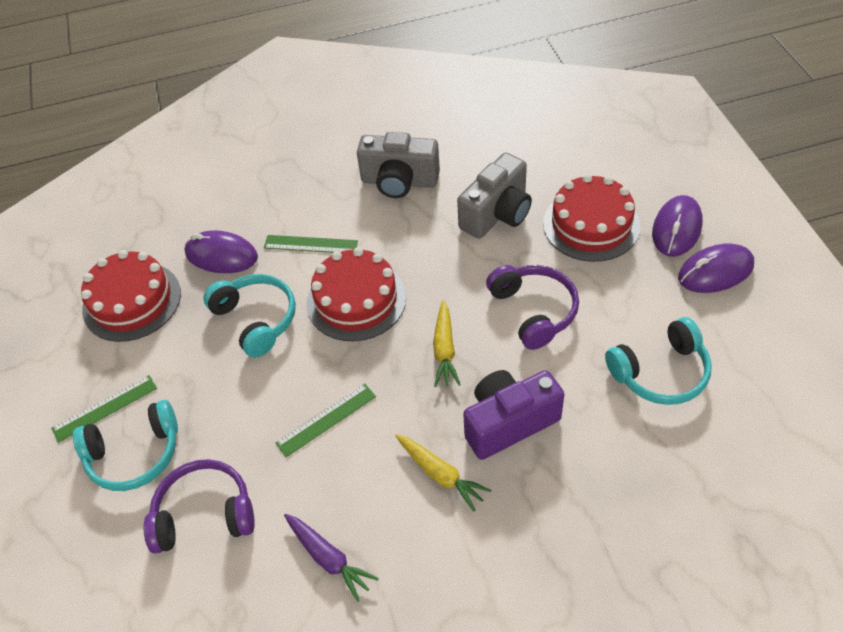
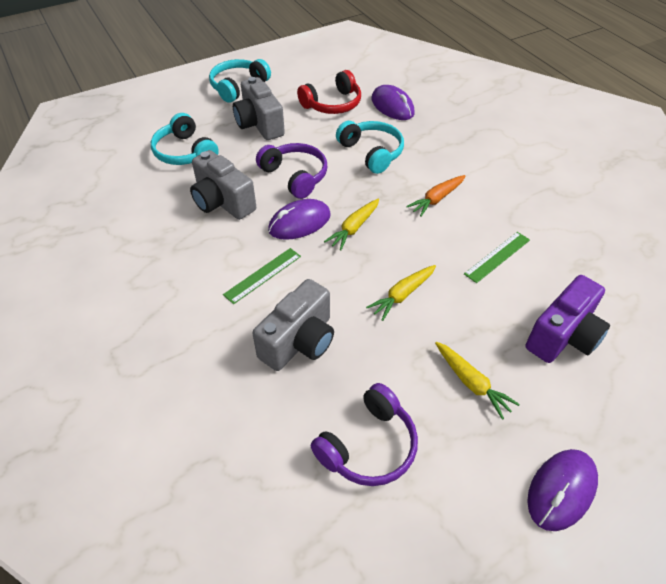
green ruler: [51,375,157,443] [264,235,358,253] [275,383,376,457] = 3 -> [223,248,301,304] [464,232,530,283] = 2
grey camera: [357,132,440,198] [457,152,532,239] = 2 -> [190,150,256,220] [233,77,285,140] [253,279,334,371] = 3
orange carrot: none = 0 -> [406,175,466,217] = 1
purple carrot: [284,514,379,602] = 1 -> none = 0
red cake: [81,250,181,342] [307,247,406,341] [543,174,640,262] = 3 -> none = 0
red headphones: none = 0 -> [297,70,361,114] = 1
yellow carrot: [396,434,491,511] [433,300,461,387] = 2 -> [324,198,379,250] [366,265,436,321] [435,342,520,420] = 3

